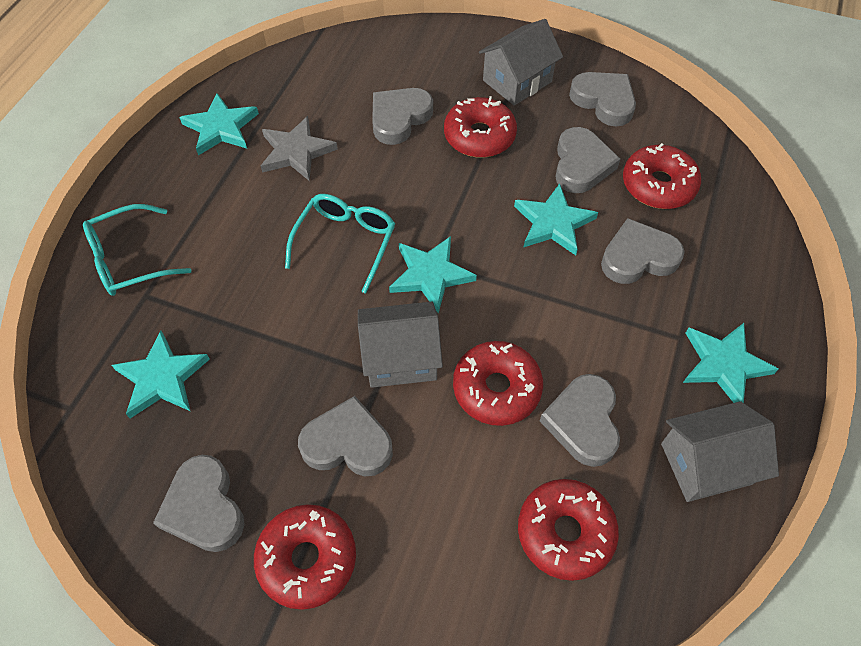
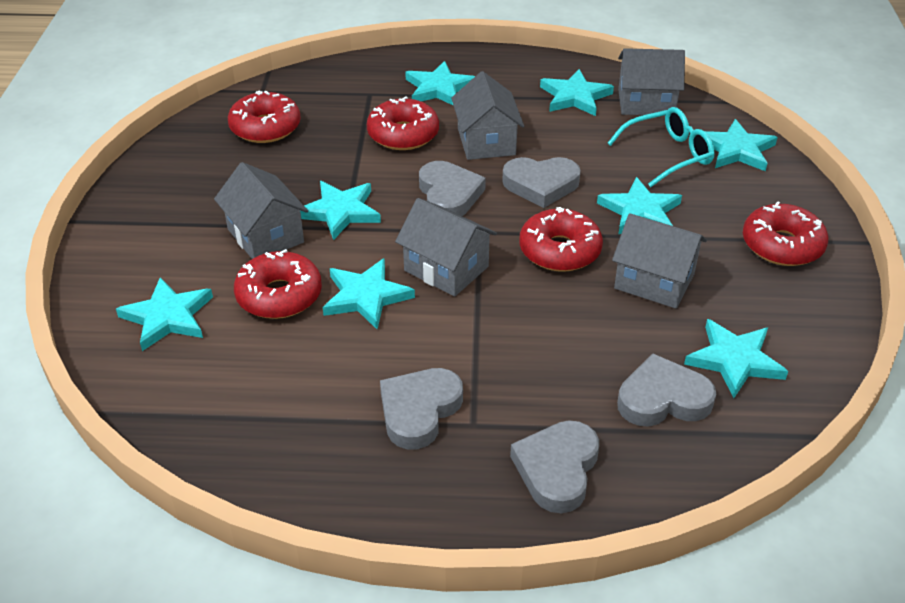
grey heart: [153,455,244,552] [298,396,393,476] [372,88,433,145] [540,374,620,467] [555,127,620,193] [569,72,636,127] [601,218,685,284] = 7 -> [380,368,463,450] [419,161,486,216] [502,157,581,208] [510,420,599,513] [617,353,716,427] = 5
grey house: [358,302,443,388] [479,19,563,105] [661,401,779,502] = 3 -> [214,162,308,259] [395,198,497,297] [451,71,524,160] [612,213,707,309] [618,48,685,116] = 5
grey star: [261,116,338,181] = 1 -> none = 0
turquoise glasses: [83,204,191,296] [285,194,395,293] = 2 -> [608,107,715,187] = 1
turquoise star: [112,331,210,418] [179,93,259,155] [389,236,477,314] [514,184,598,255] [683,323,779,403] = 5 -> [116,277,213,351] [300,181,381,240] [323,258,415,329] [405,61,475,106] [540,69,614,116] [597,177,682,235] [684,319,788,398] [704,119,778,171] = 8

